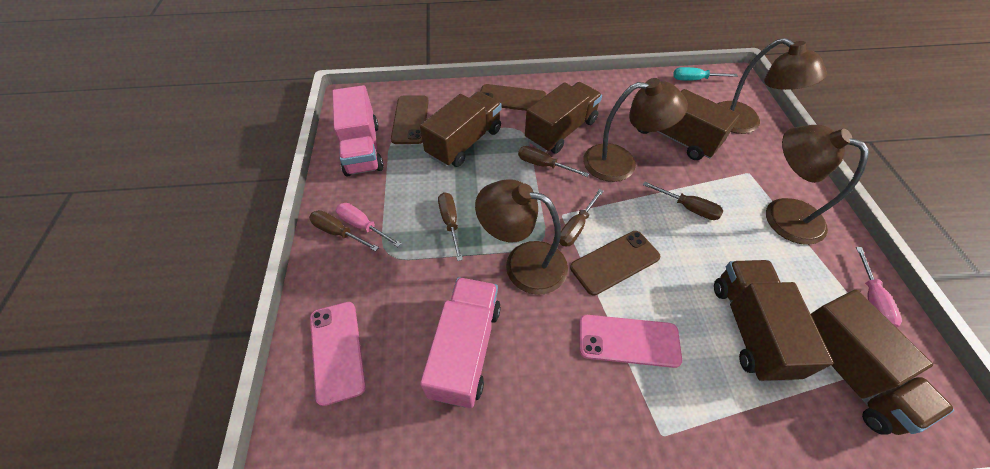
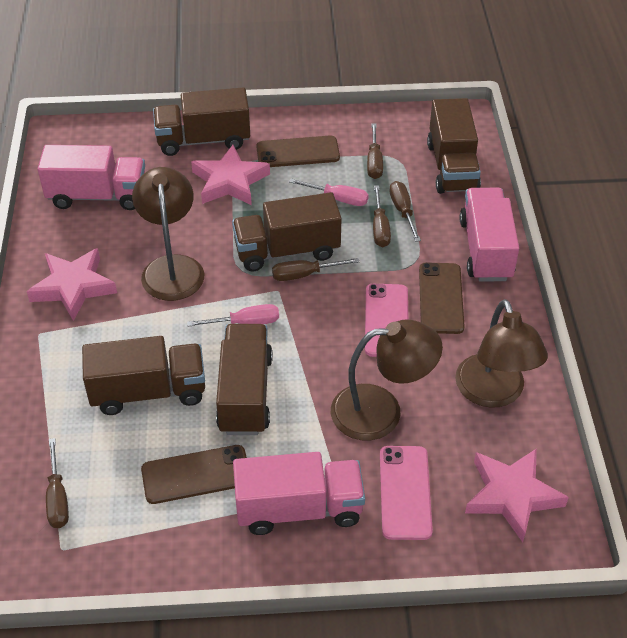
brown lamp: [475,179,568,295] [583,78,688,182] [717,38,827,134] [766,125,869,245] = 4 -> [132,167,205,301] [331,319,443,440] [455,299,548,408] = 3
pink star: none = 0 -> [27,248,117,321] [191,145,270,205] [465,448,569,542] = 3
pink truck: [332,85,383,176] [420,277,501,408] = 2 -> [38,145,145,210] [233,452,365,535] [460,188,519,282] = 3
turquoise screwdriver: [673,67,738,81] = 1 -> none = 0

